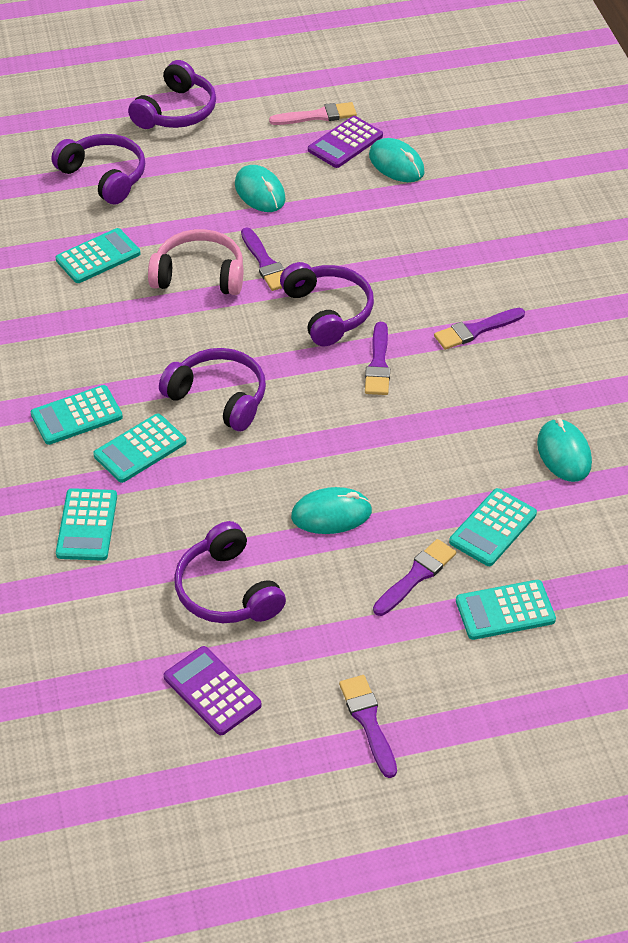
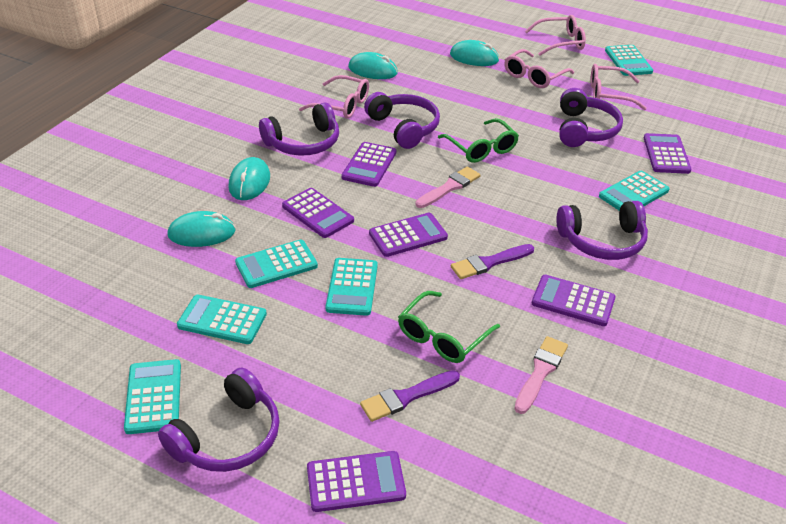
green glasses: none = 0 -> [398,291,500,363] [438,118,519,163] = 2
pink brush: [269,102,357,125] = 1 -> [415,166,480,208] [514,336,568,414] = 2
pink glasses: none = 0 -> [299,75,369,119] [504,49,574,88] [525,15,586,56] [590,64,647,110] = 4
pink headphones: [148,229,243,295] = 1 -> none = 0
purple brush: [241,227,284,291] [339,675,397,778] [365,322,390,395] [373,539,456,616] [434,308,525,350] = 5 -> [360,370,460,422] [451,244,534,279] = 2
purple calculator: [164,646,261,735] [308,116,383,168] = 2 -> [282,188,354,238] [307,451,406,512] [341,142,396,187] [369,213,448,257] [532,275,616,326] [644,133,691,174] = 6

